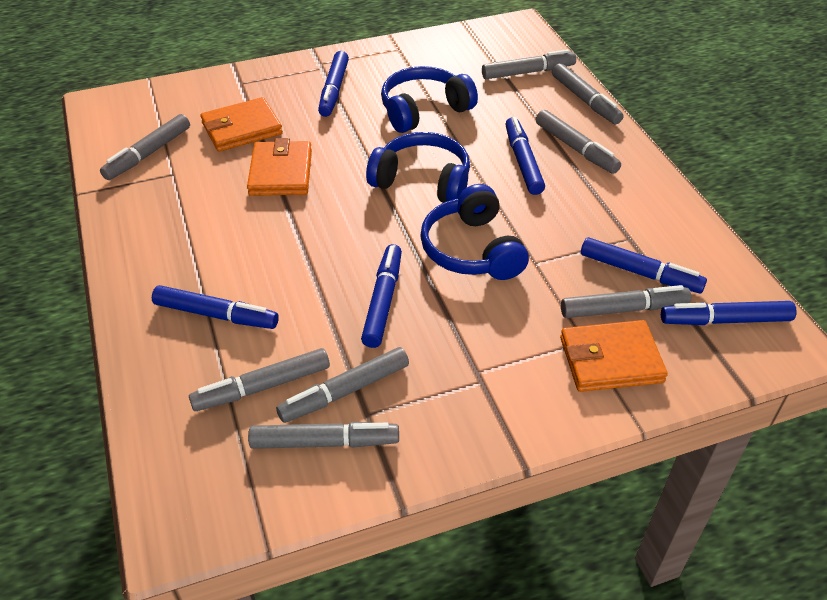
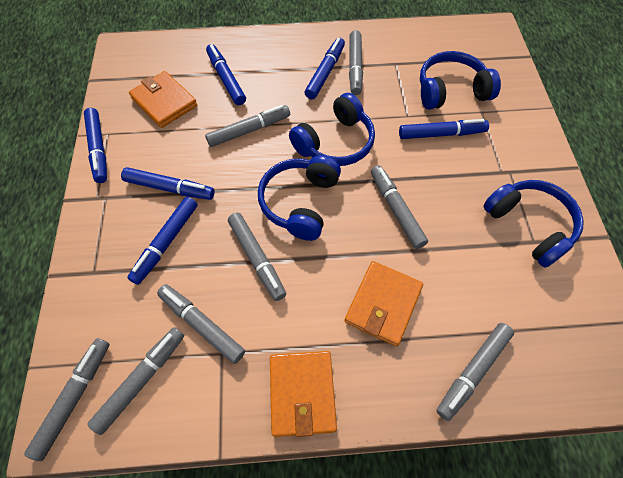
blue headphones: [366,132,470,203] [381,66,478,133] [420,184,529,280] = 3 -> [258,155,341,241] [289,93,375,166] [420,51,501,110] [483,180,584,268] = 4

